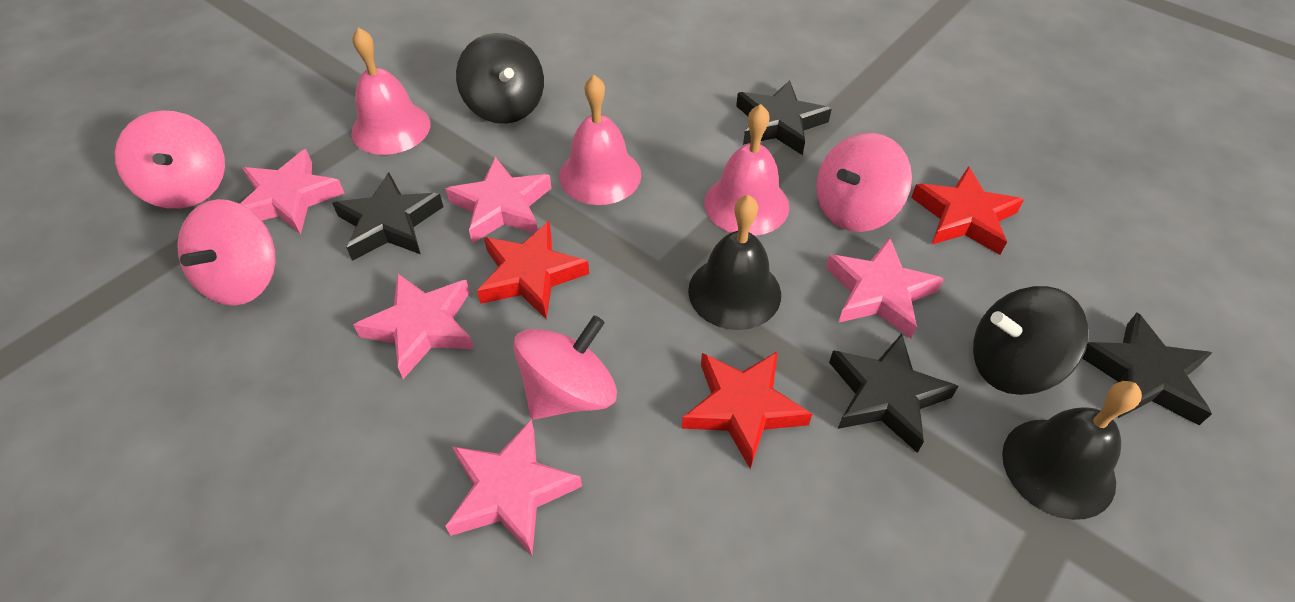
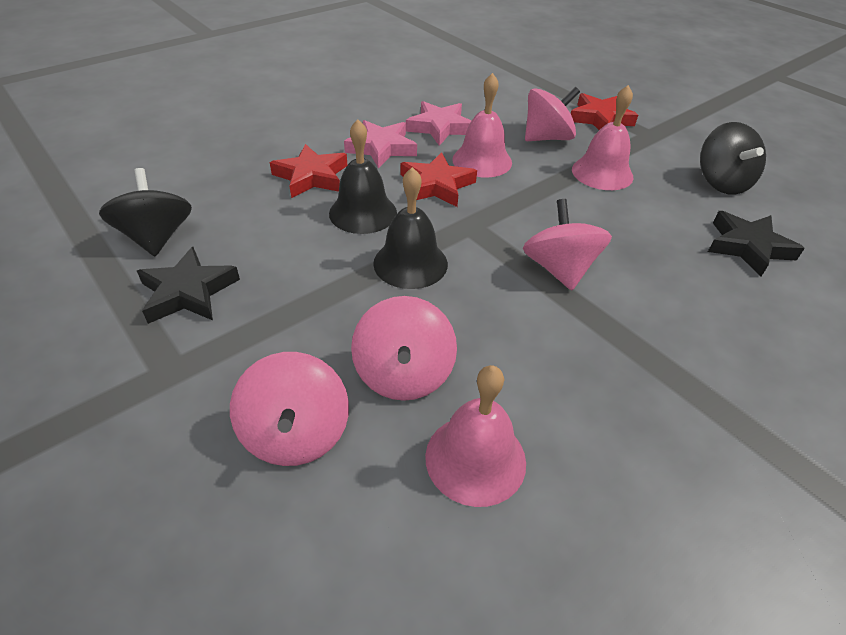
black star: [332,172,443,261] [736,80,832,155] [829,334,959,453] [1082,312,1212,425] = 4 -> [137,247,240,324] [708,211,805,277] = 2
pink star: [240,149,344,235] [354,273,474,379] [445,419,582,555] [446,157,552,243] [826,238,944,338] = 5 -> [344,120,417,169] [406,101,472,146] = 2

